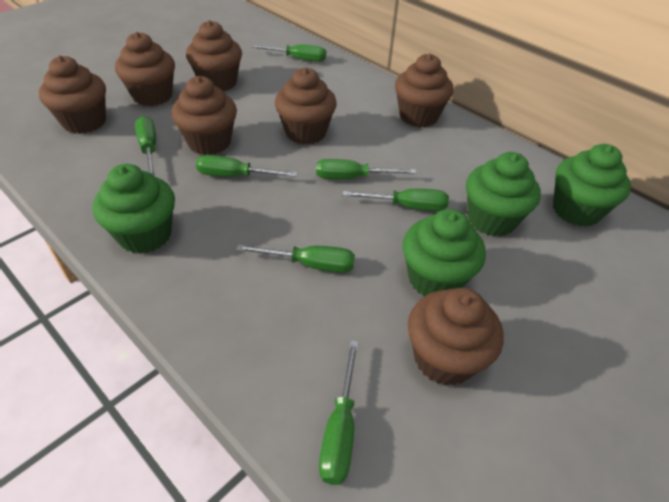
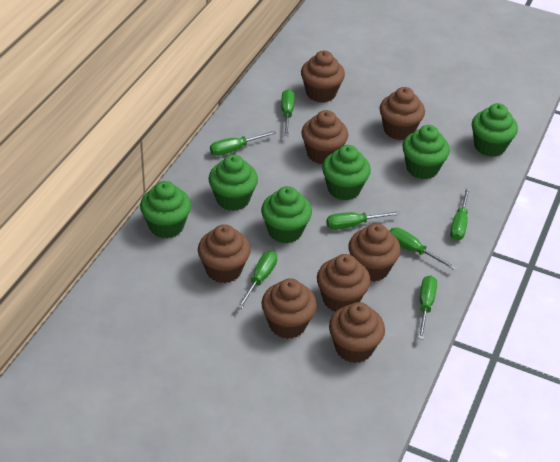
brown cupcake: [39,55,106,134] [115,32,175,106] [171,76,237,155] [186,20,242,91] [275,67,337,145] [395,53,453,127] [408,288,503,386] = 7 -> [198,224,251,283] [262,278,317,339] [301,51,345,103] [301,110,348,164] [317,254,371,312] [329,302,385,363] [348,223,401,282] [380,87,425,140] = 8
green cupcake: [93,164,175,254] [403,209,486,296] [466,152,541,237] [553,144,631,227] = 4 -> [140,181,191,239] [209,155,258,211] [261,186,312,244] [322,145,371,200] [402,125,450,179] [472,103,518,157] = 6

